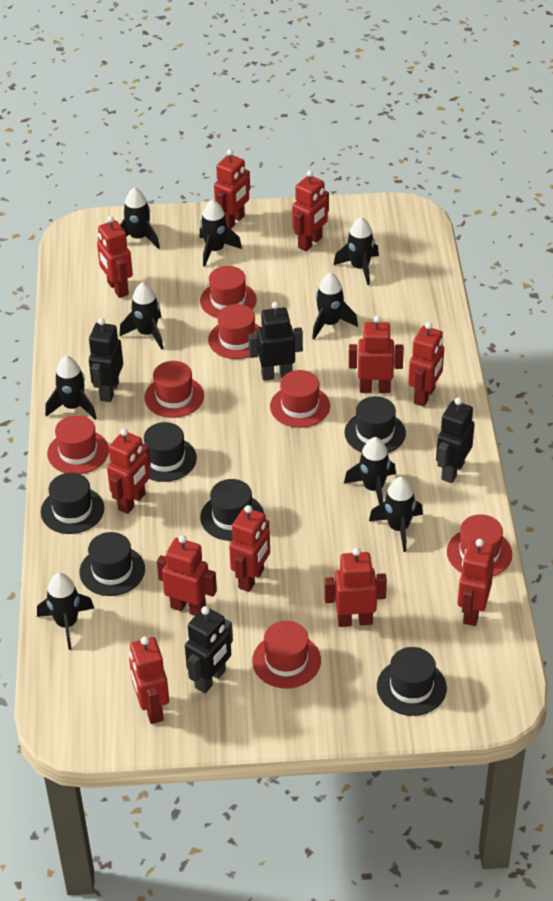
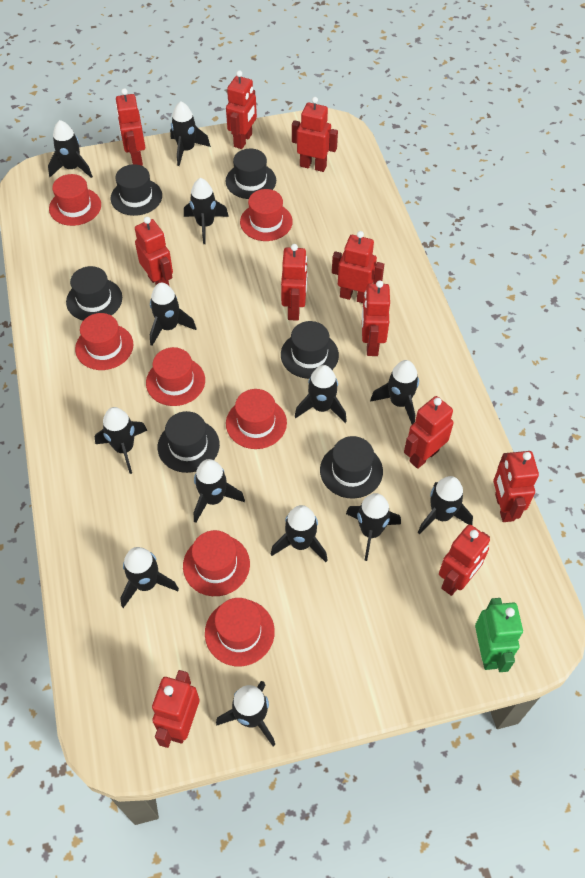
black robot: [89,318,123,402] [185,606,233,693] [248,302,303,381] [436,397,475,483] = 4 -> none = 0
black rocket: [37,573,94,650] [45,356,96,419] [119,282,163,350] [120,187,160,249] [199,199,242,267] [312,272,358,339] [334,217,379,285] [344,437,396,505] [369,477,423,552] = 9 -> [48,120,93,178] [94,407,148,474] [120,547,179,608] [150,282,197,346] [170,101,211,166] [184,178,229,244] [194,459,245,523] [216,681,275,746] [271,505,328,562] [295,365,347,423] [346,493,401,561] [370,360,419,424] [418,476,473,535] = 13
green robot: none = 0 -> [475,598,523,672] = 1

